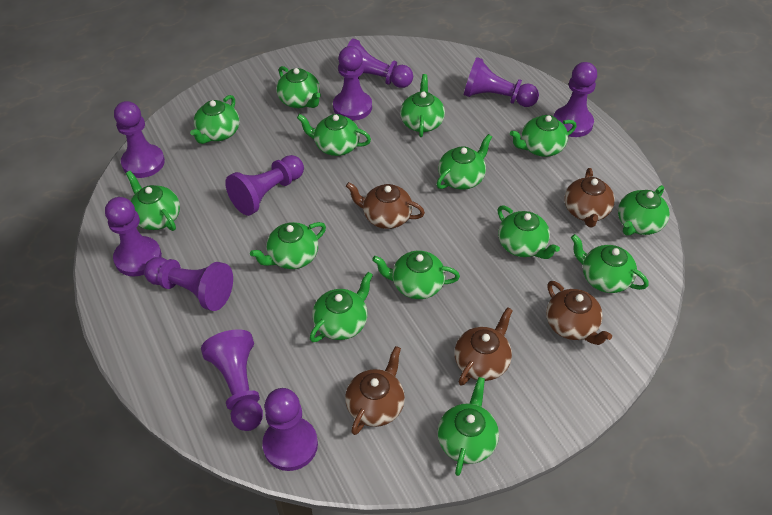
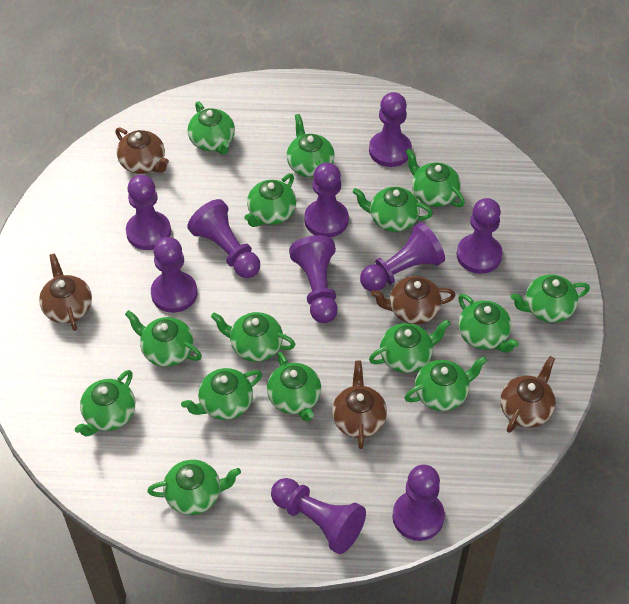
green teapot: [126,171,180,231] [190,95,239,144] [250,222,326,269] [276,66,321,108] [297,114,371,156] [310,272,373,342] [372,251,460,299] [400,74,445,137] [437,134,492,190] [437,377,499,476] [498,205,560,259] [510,115,577,157] [571,234,649,293] [618,185,670,236] = 14 -> [75,370,135,437] [125,310,202,367] [147,460,241,515] [181,368,262,420] [188,101,235,155] [211,312,296,362] [244,173,296,227] [267,352,321,421] [287,114,335,177] [353,187,433,232] [369,320,451,373] [405,148,465,207] [405,356,487,411] [458,294,519,353] [511,274,590,323] = 15

